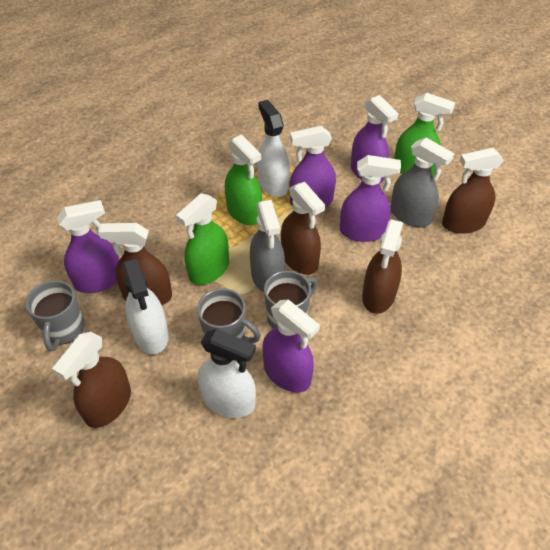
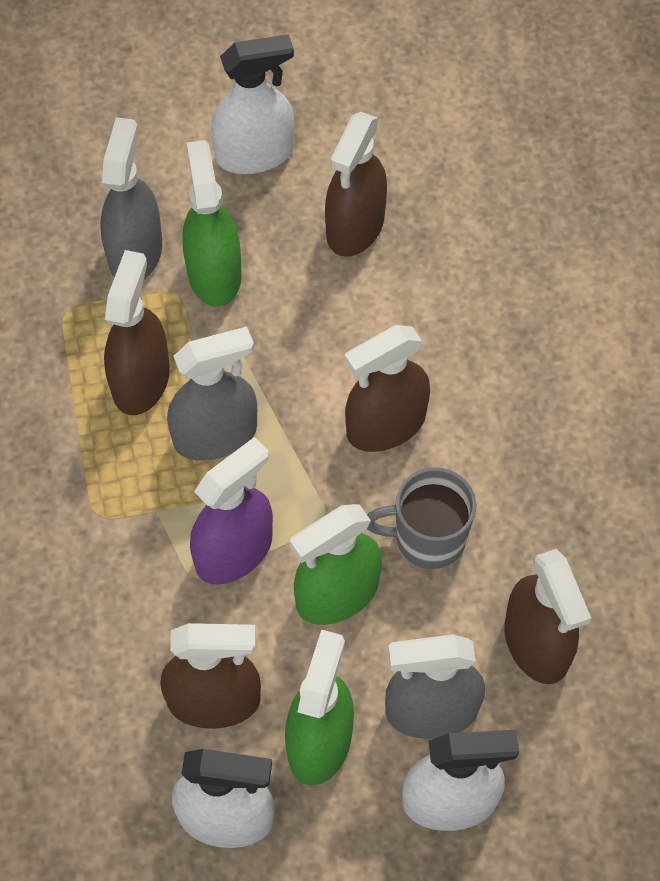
grey mug: [26,280,84,351] [197,288,261,343] [264,271,317,329] = 3 -> [367,467,476,569] = 1
grey spray bottle: [250,200,285,292] [390,138,454,227] = 2 -> [100,117,162,279] [167,327,257,461] [385,634,485,739] = 3
purple spray bottle: [57,200,119,293] [262,299,320,393] [290,126,336,207] [340,155,401,242] [351,95,399,183] = 5 -> [190,437,273,585] = 1

